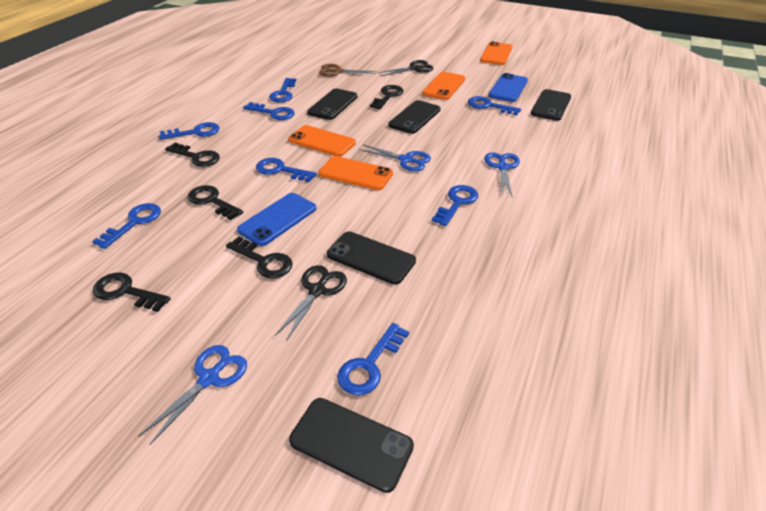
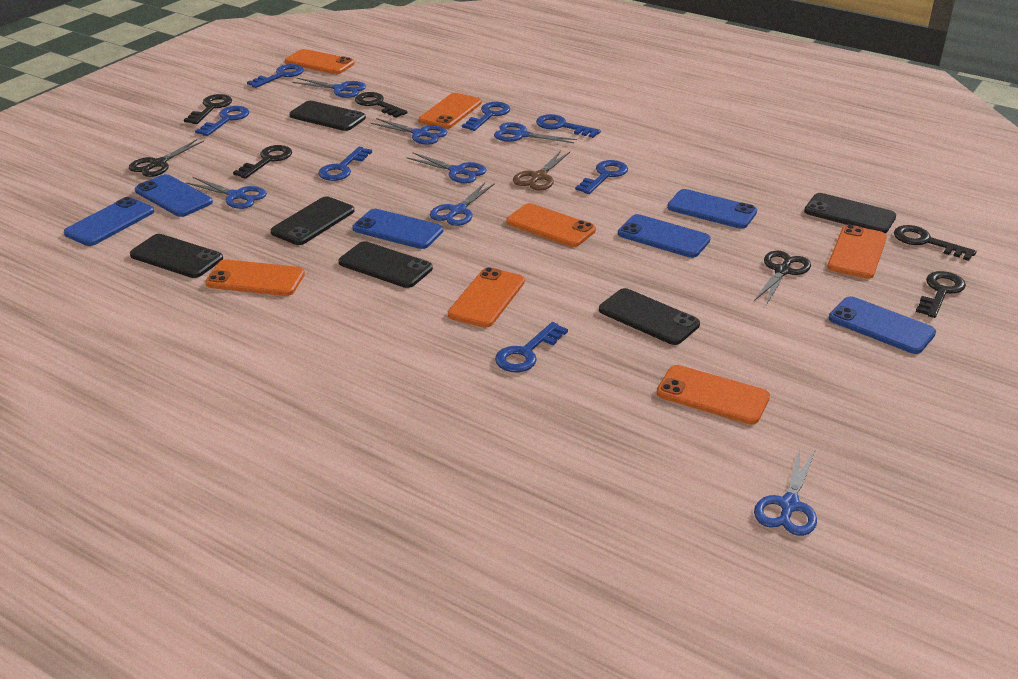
black phone: [289,398,414,493] [307,89,358,120] [327,231,416,285] [388,100,441,134] [531,89,571,121] = 5 -> [130,234,223,278] [270,196,354,245] [289,101,366,131] [339,241,433,288] [599,288,700,345] [804,193,896,233] = 6
blue key: [92,203,161,249] [159,122,219,140] [243,102,295,120] [256,158,317,182] [269,78,296,102] [337,323,409,395] [432,185,478,226] [468,96,521,116] = 8 -> [195,106,249,136] [247,64,304,88] [318,147,372,181] [462,102,510,131] [495,322,568,372] [536,114,601,138] [575,160,628,194] = 7
blue phone: [237,193,317,246] [488,73,528,102] = 2 -> [64,197,154,246] [135,174,213,217] [352,209,443,249] [618,214,711,258] [667,189,757,229] [829,296,936,354] = 6
blue scissors: [138,345,247,445] [359,145,431,171] [484,152,520,196] = 3 -> [185,177,267,209] [292,78,366,98] [371,118,448,145] [406,152,487,184] [430,183,495,226] [494,122,577,143] [754,449,817,536] = 7
orange phone: [288,125,356,157] [319,156,393,190] [422,72,465,100] [480,41,512,65] = 4 -> [205,260,305,296] [285,49,355,74] [419,93,482,129] [448,267,525,328] [507,203,596,247] [656,365,770,424] [827,225,887,279] = 7

